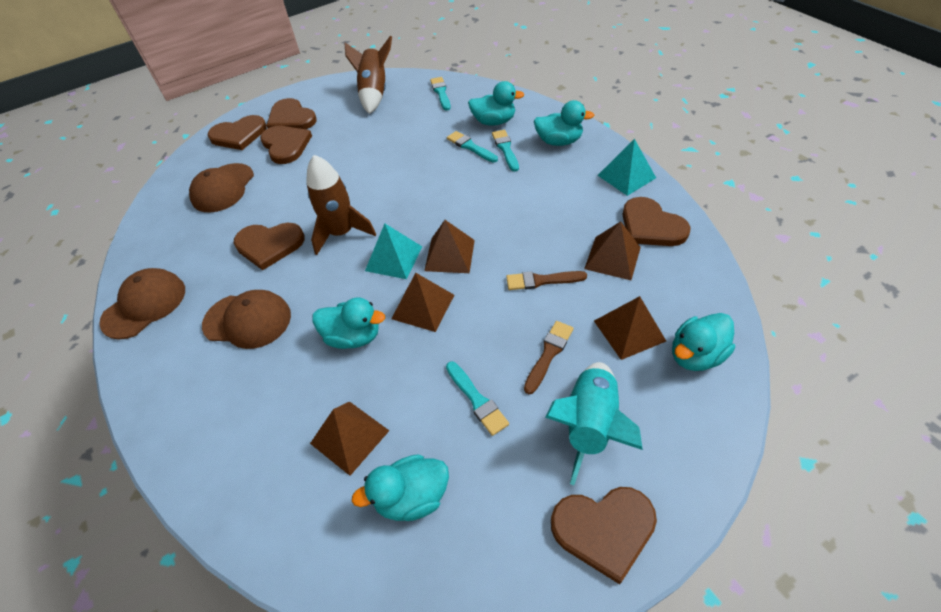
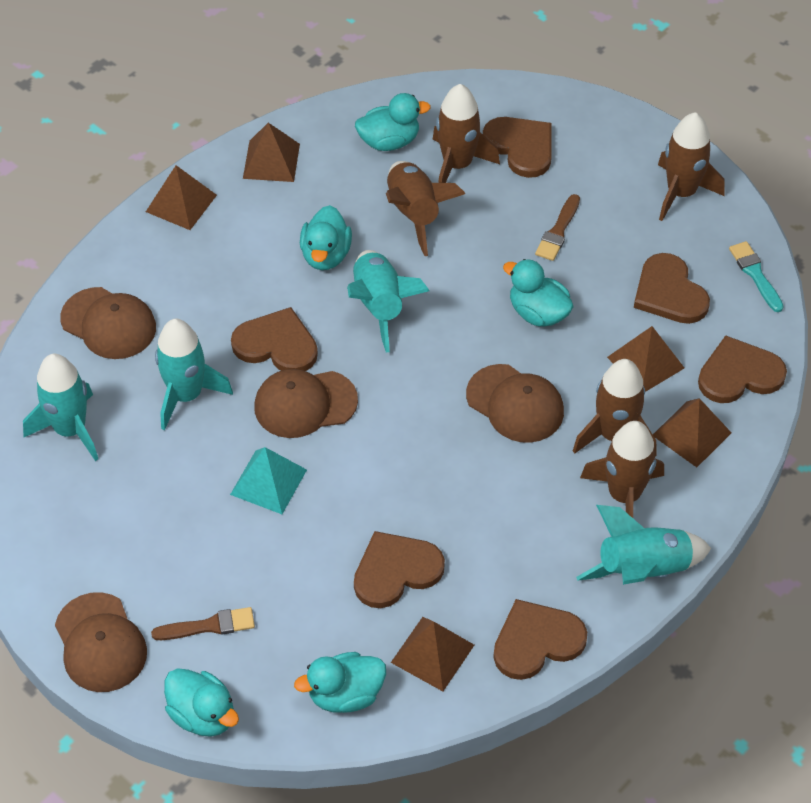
brown cap: [99,268,185,339] [189,163,254,213] [202,290,291,349] = 3 -> [55,592,147,692] [60,287,156,359] [254,369,358,438] [466,364,564,443] = 4
brown rocket: [306,155,376,255] [345,35,392,114] = 2 -> [386,161,465,256] [433,84,500,183] [573,359,657,457] [580,421,664,518] [658,112,725,221] = 5
turquoise brush: [430,77,451,111] [446,362,509,436] [447,131,498,163] [492,130,519,172] = 4 -> [729,241,784,312] = 1
turquoise pyramid: [365,224,422,279] [598,139,656,196] = 2 -> [230,447,307,514] = 1
turquoise rocket: [545,362,643,485] = 1 -> [23,354,98,461] [155,319,233,430] [347,250,430,352] [576,505,711,585] = 4

